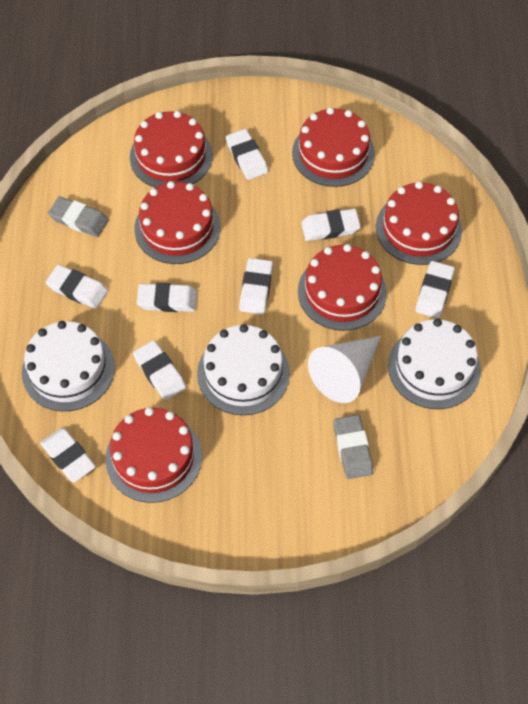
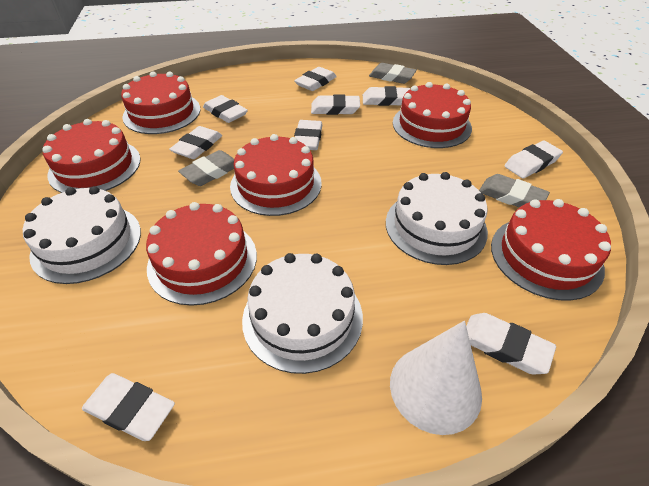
grey eraser: [48,196,109,237] [334,415,373,479] = 2 -> [178,150,234,186] [369,63,417,84] [479,174,550,207] = 3
white eraser: [40,428,96,483] [46,265,108,309] [133,340,186,400] [137,283,197,312] [226,129,268,180] [239,258,273,314] [301,209,361,241] [415,261,455,318] = 8 -> [82,373,175,441] [169,126,222,159] [203,95,248,123] [294,67,337,91] [294,120,322,150] [311,94,360,115] [363,86,410,106] [466,313,556,375] [504,141,563,178] = 9

